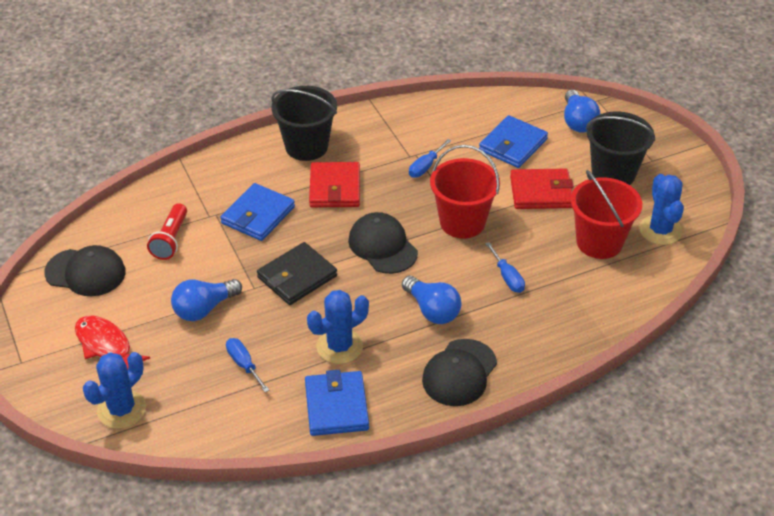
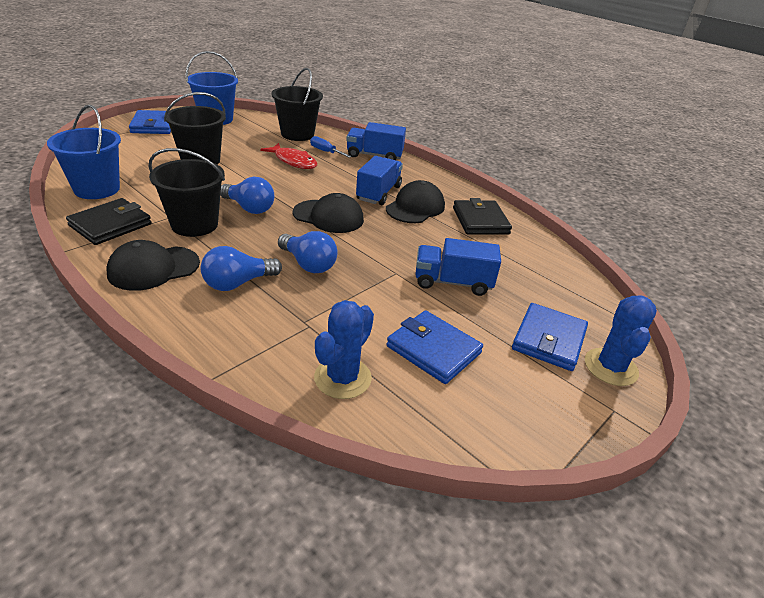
black bucket: [271,86,337,161] [586,112,655,185] = 2 -> [148,148,225,237] [164,92,226,165] [271,68,323,141] = 3
black wallet: [257,242,337,305] = 1 -> [66,198,152,245] [453,198,512,235] = 2
blue bucket: none = 0 -> [47,104,121,199] [186,51,238,125] = 2
blue cactus: [83,352,146,429] [307,290,369,364] [639,174,684,245] = 3 -> [314,300,374,399] [585,295,657,386] = 2
blue screwdriver: [226,338,269,392] [409,139,451,178] [485,242,525,293] = 3 -> [310,136,352,158] = 1
blue truck: none = 0 -> [346,122,406,160] [356,156,403,205] [415,238,501,296] = 3
red bucket: [430,145,500,238] [571,170,642,259] = 2 -> none = 0
red flashlight: [147,203,187,260] = 1 -> none = 0
red wallet: [309,162,360,208] [510,168,574,209] = 2 -> none = 0

